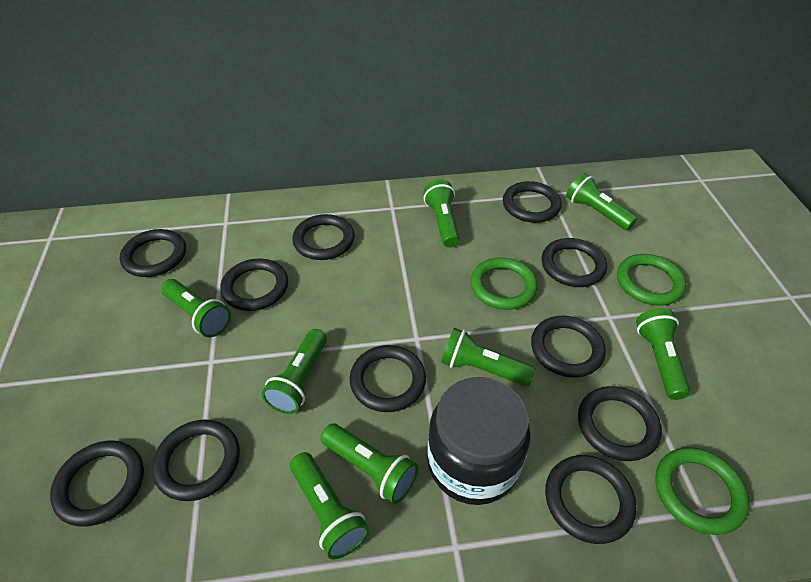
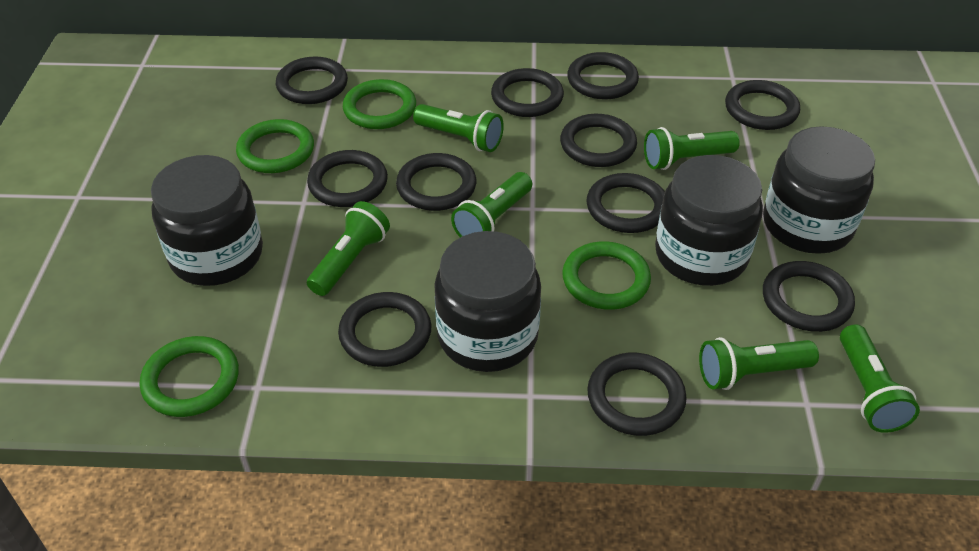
black jar: [427,377,531,505] = 1 -> [151,155,263,286] [434,231,541,372] [655,155,763,286] [763,126,875,254] = 4
green flashlight: [161,279,231,337] [262,329,327,414] [290,452,369,559] [321,423,418,504] [423,180,460,247] [441,328,535,386] [566,173,637,230] [636,308,691,400] = 8 -> [307,201,390,296] [413,104,504,152] [451,172,532,237] [644,127,740,170] [699,337,819,390] [840,324,920,433] = 6
green ring: [471,257,538,310] [617,254,686,305] [655,447,750,535] = 3 -> [140,336,239,417] [236,119,314,173] [343,79,416,129] [562,241,651,310] = 4

